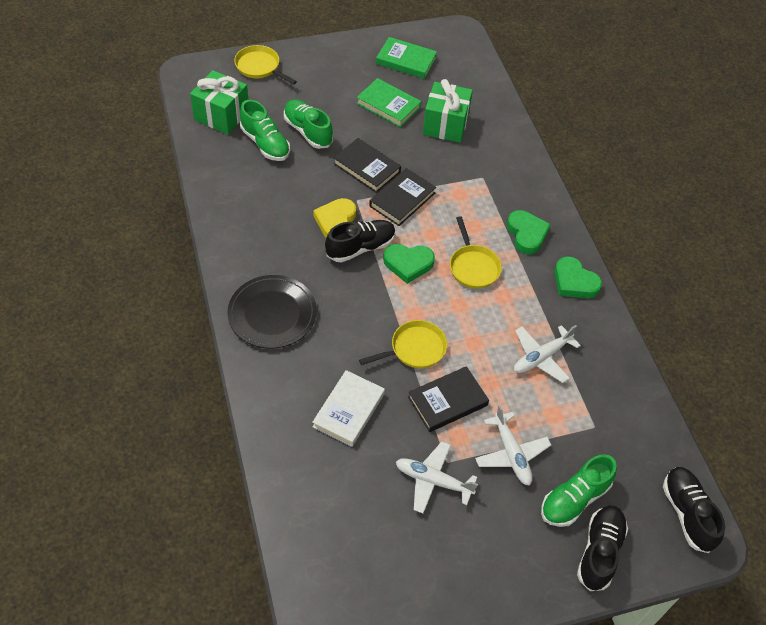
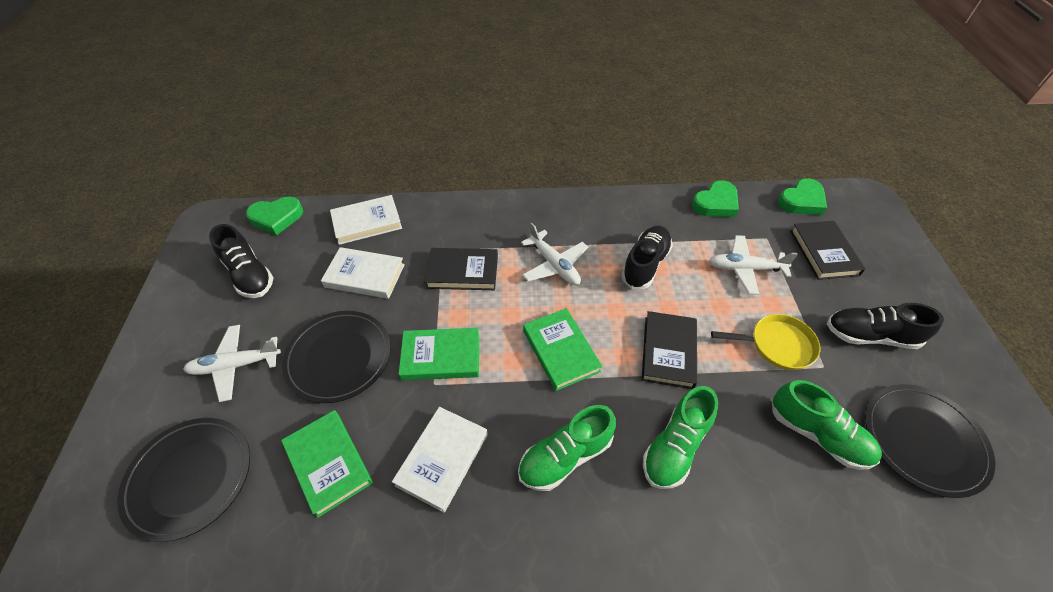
black plate: [227,275,317,349] = 1 -> [117,418,250,542] [282,311,391,403] [865,384,995,498] = 3
green book: [357,78,421,127] [376,37,437,79] = 2 -> [281,410,373,518] [399,328,479,381] [523,308,602,391] = 3
green gift: [190,70,248,134] [423,79,473,143] = 2 -> none = 0
white book: [312,370,385,447] = 1 -> [321,247,405,299] [330,195,402,245] [392,407,488,513] = 3
yellow heart: [313,198,356,237] = 1 -> none = 0
yellow pan: [234,45,297,85] [359,320,447,368] [450,216,502,289] = 3 -> [711,314,820,370] = 1

